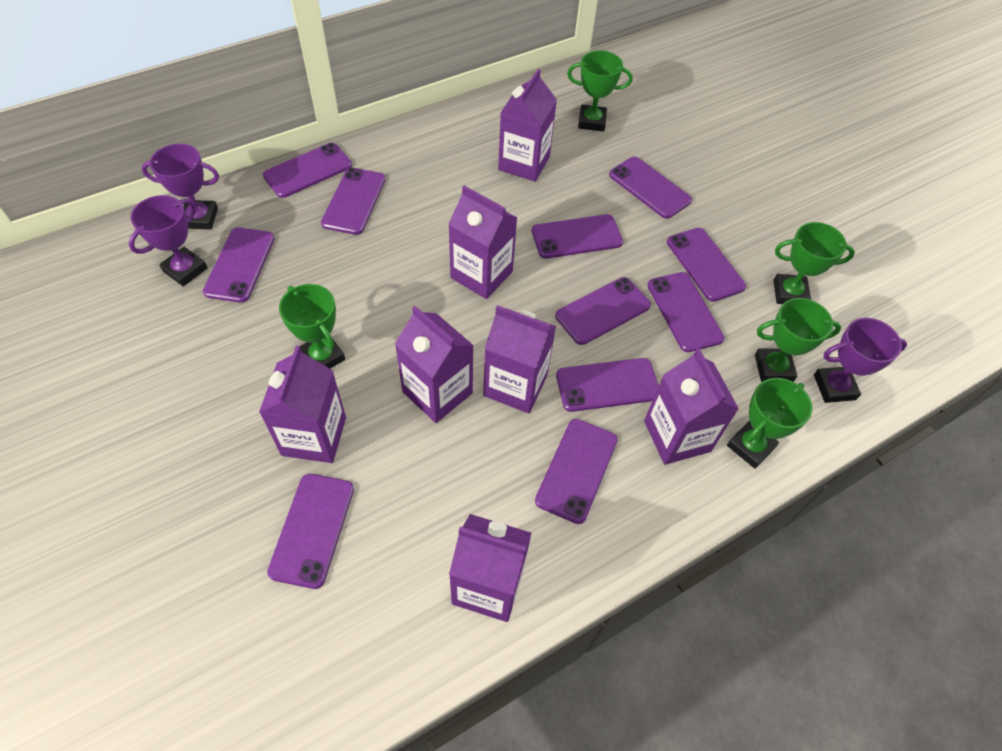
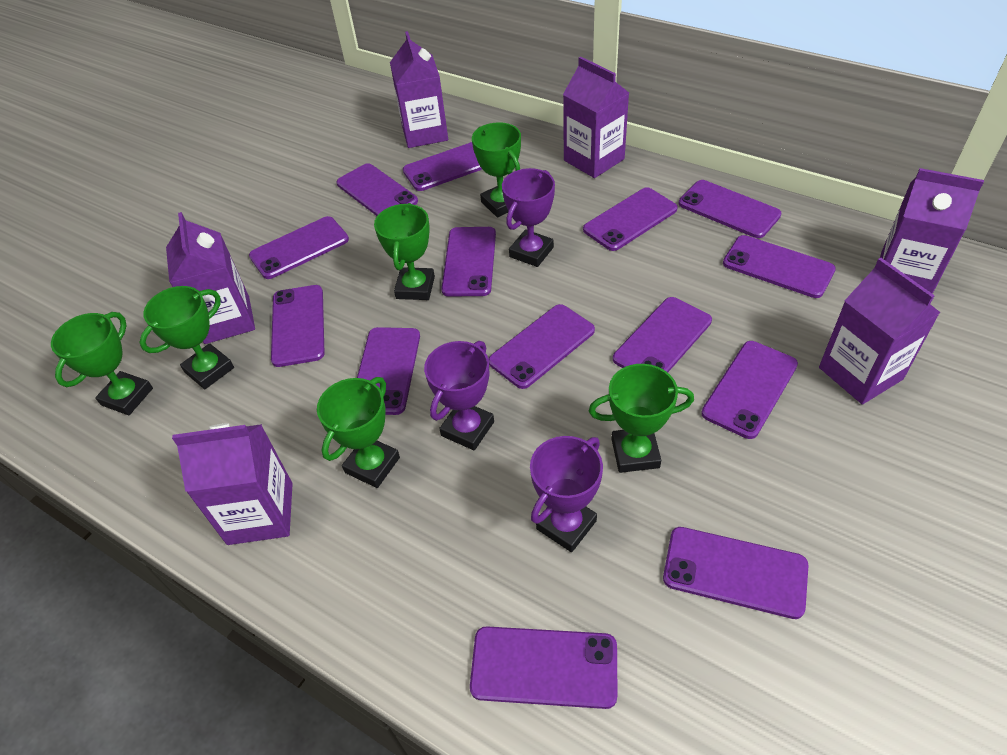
green trophy: [279,284,345,368] [567,50,633,132] [727,378,812,469] [755,298,841,382] [773,222,855,304] = 5 -> [51,312,153,415] [139,286,234,389] [317,377,400,488] [374,203,435,300] [472,122,521,218] [589,364,694,473] = 6
purple carton: [259,346,346,463] [395,306,474,423] [449,186,517,299] [449,514,532,622] [483,305,556,413] [498,69,557,182] [644,348,739,465] = 7 -> [166,212,255,344] [172,423,293,545] [390,31,448,148] [563,57,629,178] [819,258,941,404] [880,168,984,294] = 6
purple phone: [203,227,275,303] [263,143,352,198] [267,474,354,589] [321,168,385,235] [531,214,623,259] [535,419,618,524] [555,277,651,345] [556,358,659,412] [609,156,692,219] [647,272,725,352] [667,228,746,302] = 11 -> [249,216,349,279] [271,285,325,367] [337,163,418,216] [357,327,420,415] [403,142,482,191] [441,227,496,297] [470,626,618,709] [488,304,595,389] [583,187,678,251] [613,297,712,373] [663,527,808,619] [679,180,782,238] [701,341,798,439] [723,235,836,298] = 14

